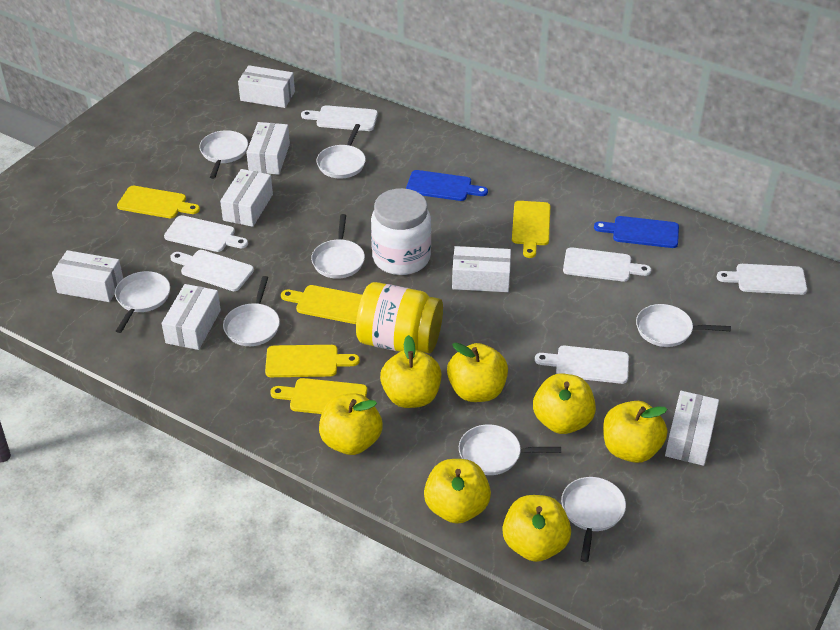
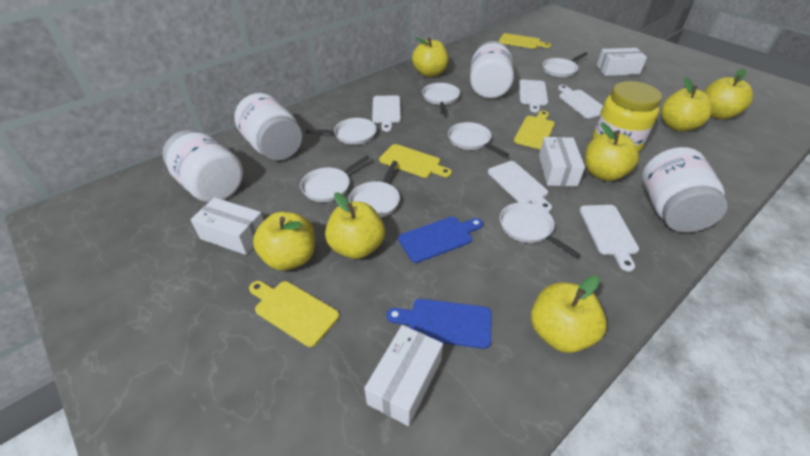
white box: [52,250,123,302] [162,284,221,350] [220,169,273,227] [238,65,295,108] [246,122,290,175] [452,246,511,292] [665,391,719,466] = 7 -> [190,197,264,255] [364,325,443,426] [539,137,585,187] [597,48,647,76] = 4
white cutting board: [164,215,248,252] [170,250,254,291] [301,105,378,131] [535,346,629,384] [563,247,651,282] [717,264,807,295] = 6 -> [372,95,401,132] [488,161,552,212] [519,80,548,112] [558,85,603,118] [580,205,639,272] = 5
white jar: [371,188,431,275] = 1 -> [162,130,243,203] [234,93,302,160] [470,41,514,99] [642,147,728,232] = 4
white pan: [115,271,170,333] [199,130,248,179] [223,276,280,346] [311,214,365,279] [317,124,366,178] [459,424,561,475] [561,477,626,562] [636,304,731,347] = 8 -> [300,155,370,202] [305,118,377,145] [349,161,400,218] [422,83,460,114] [448,122,509,157] [500,202,580,258] [543,52,588,77] = 7
yellow cutting board: [117,186,200,218] [265,345,360,377] [270,378,367,414] [281,285,362,324] [512,201,550,258] = 5 -> [249,281,339,347] [379,144,452,178] [499,33,551,49] [514,111,555,150] = 4

